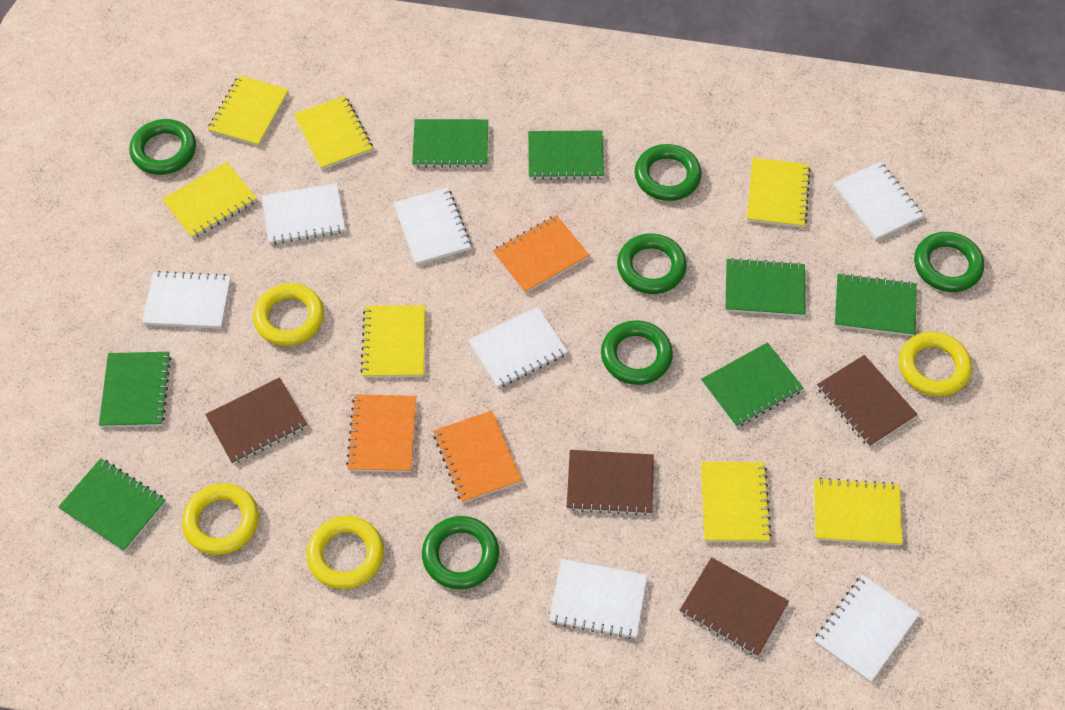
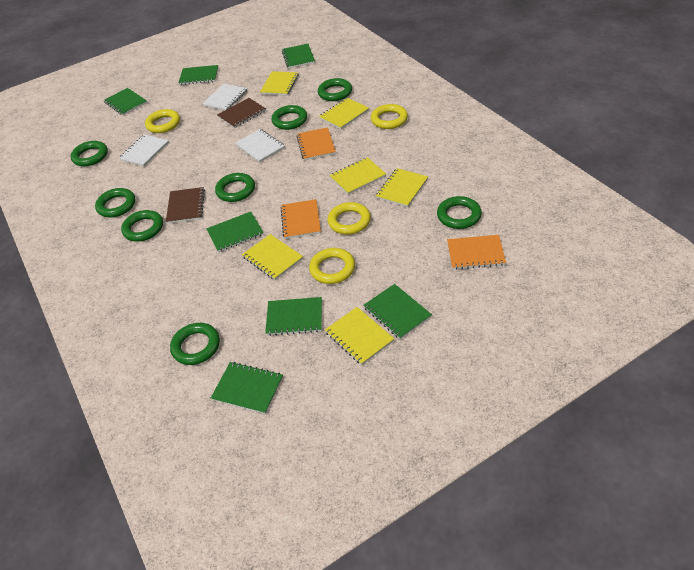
brown notebook: [205,377,307,464] [567,450,654,516] [679,557,789,657] [817,355,918,447] = 4 -> [166,187,205,224] [217,98,266,128] = 2
green ring: [129,119,196,175] [422,516,499,589] [601,320,673,385] [617,233,687,294] [635,144,702,201] [914,232,984,292] = 6 -> [71,141,108,166] [95,188,135,217] [121,210,163,242] [170,323,220,365] [215,173,255,202] [271,105,307,130] [318,78,352,101] [437,196,482,229] = 8
white notebook: [142,271,231,329] [262,183,345,245] [393,188,471,265] [468,307,568,388] [549,559,647,639] [814,575,919,683] [833,161,924,240] = 7 -> [119,134,169,166] [202,84,247,111] [235,129,285,163] = 3
yellow notebook: [162,162,257,239] [208,75,289,146] [294,96,373,170] [360,305,425,378] [701,462,772,542] [747,158,811,228] [814,478,903,546] = 7 -> [242,234,303,280] [260,71,299,95] [319,98,369,129] [325,307,394,365] [330,157,386,195] [376,168,428,207] = 6

